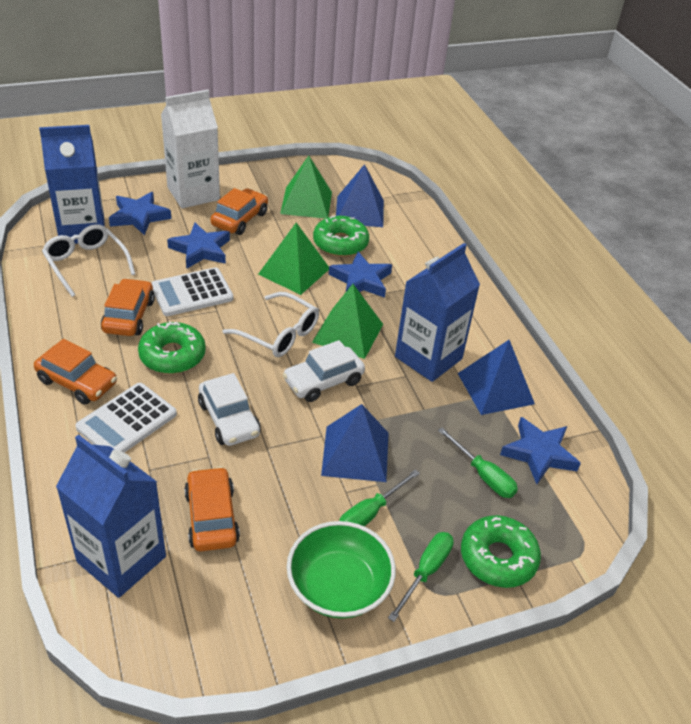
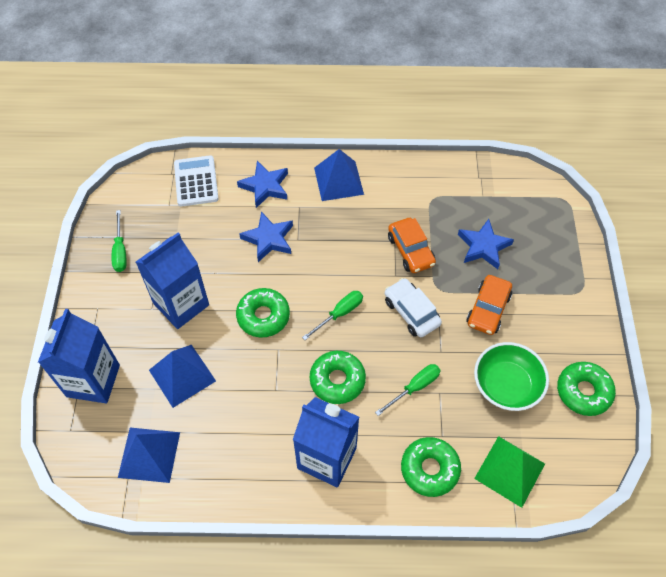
blue star: [109,192,171,236] [167,223,230,269] [329,252,392,298] [500,417,581,484] = 4 -> [237,161,288,208] [239,212,293,262] [458,219,514,269] = 3
green donut: [138,322,206,374] [313,216,369,257] [461,515,541,588] = 3 -> [236,288,290,338] [310,351,366,404] [401,437,461,497] [557,362,616,416] = 4
green pyramid: [258,223,329,295] [280,156,332,219] [312,284,383,359] = 3 -> [474,436,545,508] = 1
orange car: [34,339,117,405] [101,278,155,336] [184,467,240,551] [211,188,268,235] = 4 -> [388,218,436,273] [466,275,512,335] = 2
white calculator: [76,383,177,453] [151,267,233,316] = 2 -> [174,155,219,207] = 1
white car: [198,373,261,446] [283,340,365,402] = 2 -> [385,278,442,337] = 1
white carton: [161,90,220,208] = 1 -> none = 0
white glasses: [42,224,135,297] [222,292,319,357] = 2 -> none = 0

